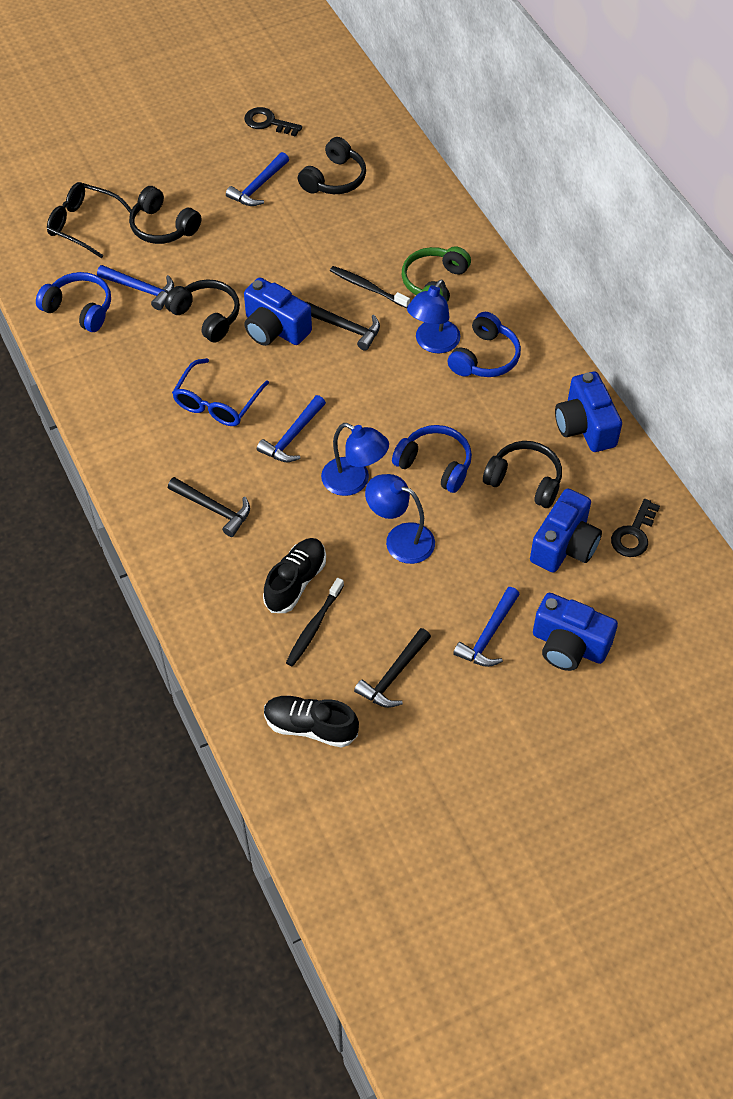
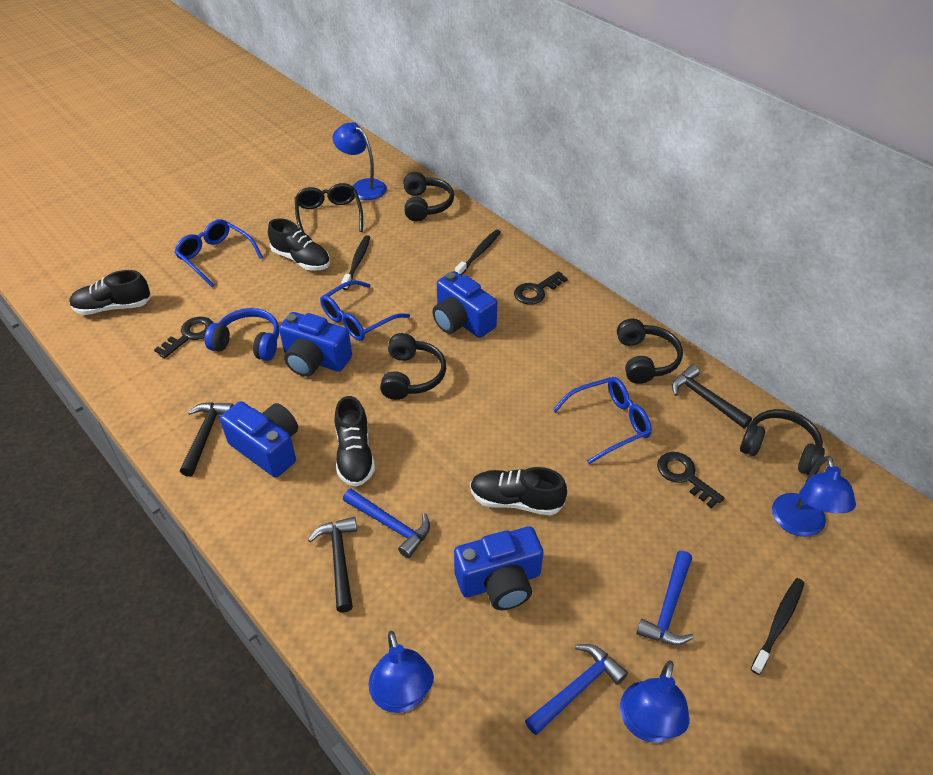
black key: [244,107,302,137] [611,499,660,557] = 2 -> [154,317,213,358] [514,271,568,305] [657,452,724,508] = 3
black shoe: [263,538,326,613] [264,695,359,748] = 2 -> [69,270,152,315] [268,218,330,271] [335,396,375,487] [470,467,567,516] = 4
black toothbrush: [286,578,344,667] [330,266,410,308] = 2 -> [341,235,370,290] [455,229,501,275] [751,578,804,675] = 3
blue glasses: [172,358,269,426] = 1 -> [174,219,263,287] [320,280,410,341] [553,377,652,464] = 3
blue hammer: [97,265,174,310] [226,152,289,206] [257,395,326,462] [453,587,520,667] = 4 -> [343,489,430,558] [525,644,628,735] [636,551,694,645] = 3
blue headphones: [36,272,111,332] [392,425,472,493] [448,312,521,377] = 3 -> [205,308,279,361] = 1
blue lamp: [321,423,389,496] [365,474,435,564] [407,280,460,353] = 3 -> [333,122,387,200] [368,631,434,713] [620,660,690,743] [772,456,856,537] = 4
green headphones: [402,246,471,301] = 1 -> none = 0

